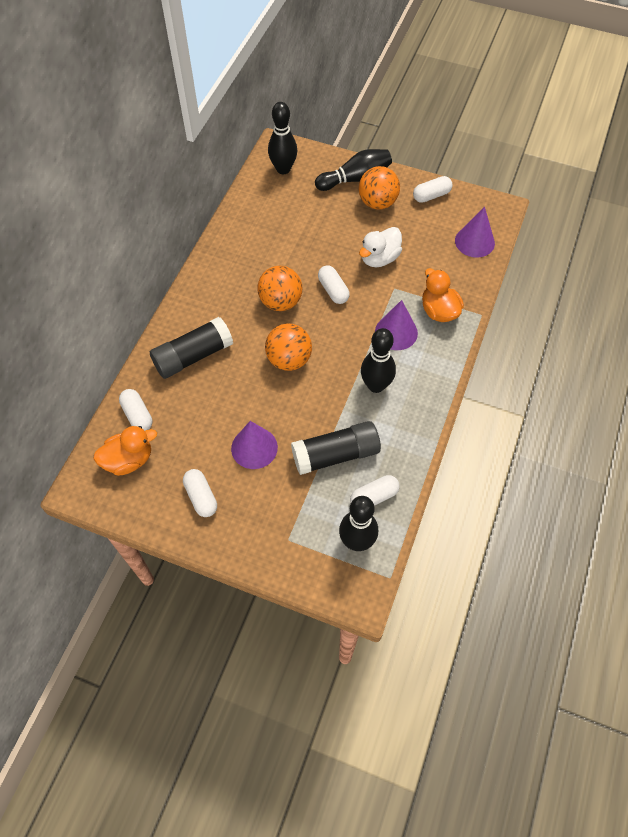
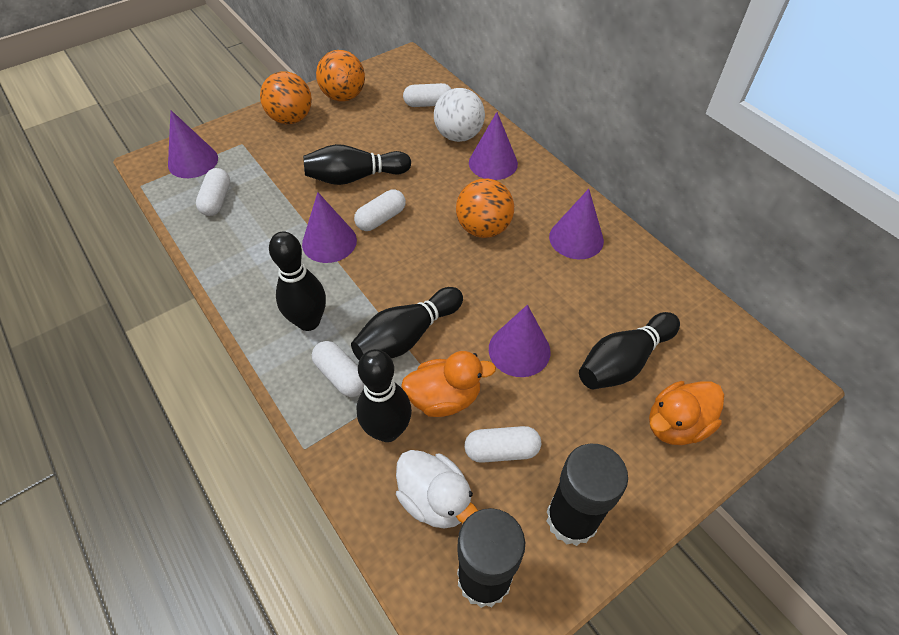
black bowling pin: [268,102,297,174] [315,149,392,191] [339,496,378,551] [361,328,396,393] = 4 -> [269,231,326,331] [303,144,411,185] [351,287,463,361] [356,349,412,442] [579,312,680,389] = 5
purple cone: [231,421,278,469] [375,300,418,350] [455,206,495,258] = 3 -> [168,110,218,178] [302,192,357,263] [469,112,518,180] [489,305,550,377] [549,189,604,259] = 5
white ball: none = 0 -> [434,88,485,142] = 1

